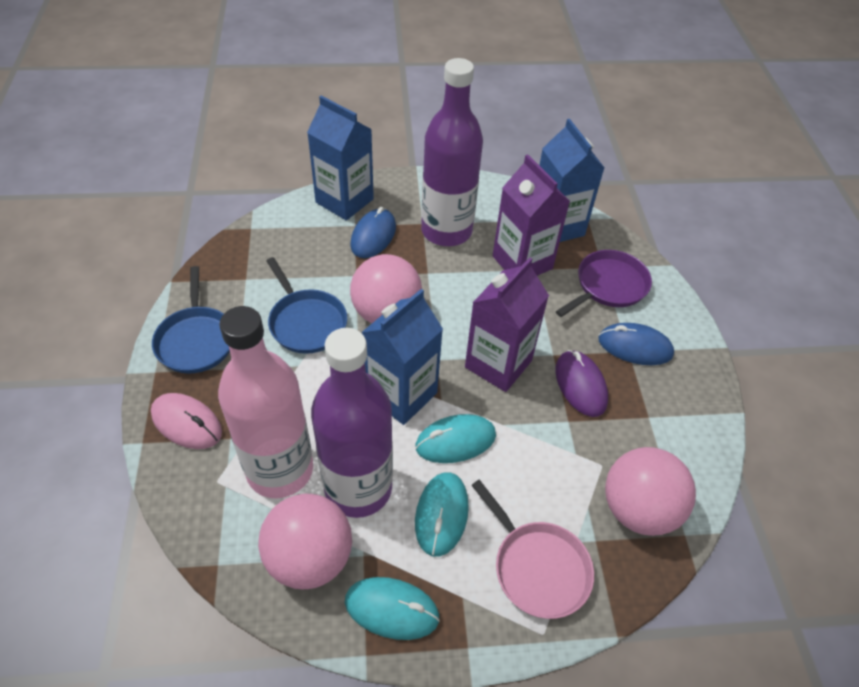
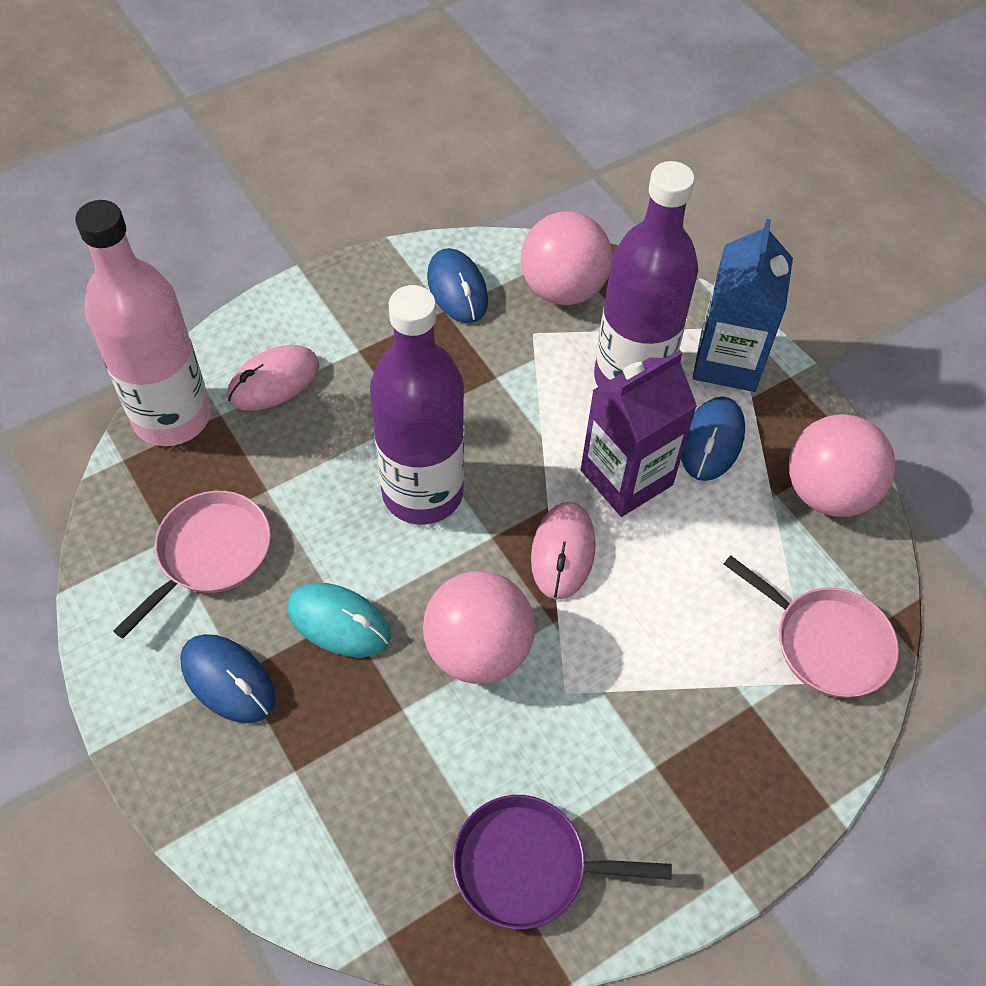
blue carton: [307,96,374,220] [362,289,443,425] [539,119,605,242] = 3 -> [693,219,793,392] = 1
blue mouse: [350,207,396,258] [598,323,674,365] = 2 -> [180,634,275,723] [427,248,488,323] [681,397,745,481] = 3
blue pan: [152,266,230,373] [266,257,347,354] = 2 -> none = 0
pink mouse: [151,393,222,449] = 1 -> [227,345,319,411] [531,502,596,599] = 2
pink pan: [471,480,594,619] = 1 -> [113,491,271,639] [724,555,899,698] = 2
purple carton: [465,257,549,392] [493,154,570,276] = 2 -> [581,350,697,517] = 1
purple mouse: [555,350,608,417] = 1 -> none = 0
turquoise mouse: [345,577,440,640] [415,414,496,463] [415,472,469,556] = 3 -> [287,583,391,657] = 1

